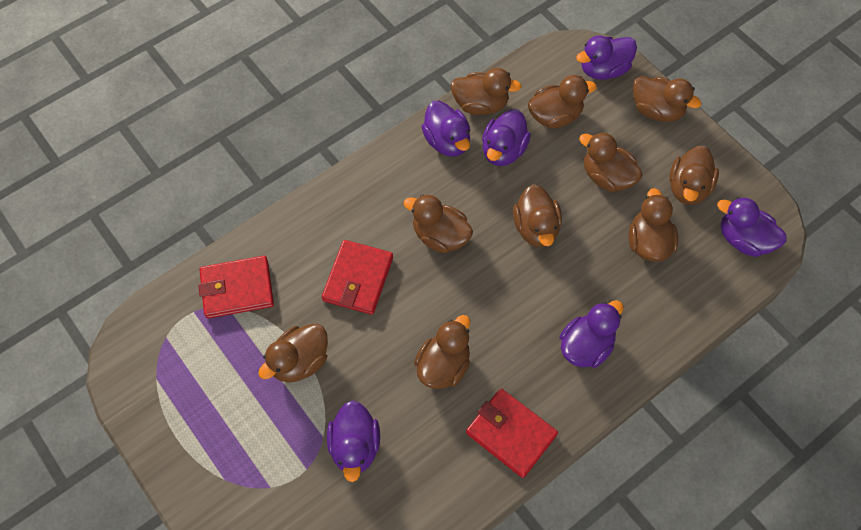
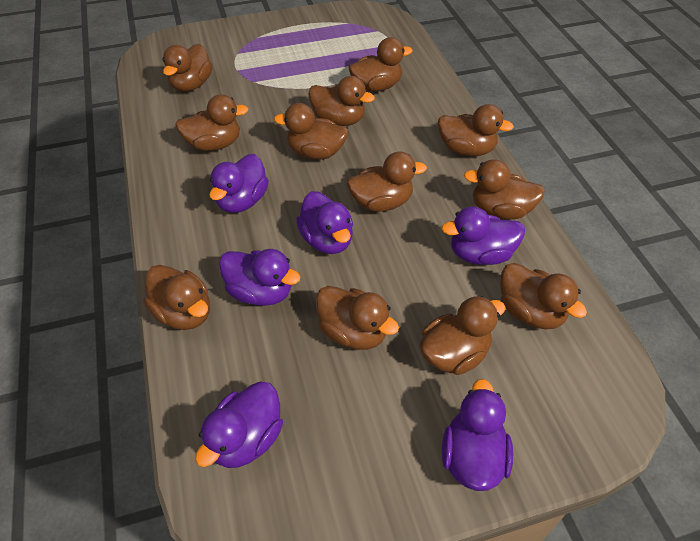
brown duck: [258,324,328,383] [404,194,473,253] [414,315,470,389] [450,68,522,115] [513,184,562,247] [528,75,597,128] [579,132,643,192] [629,188,678,262] [633,76,701,122] [669,146,719,205] = 10 -> [143,265,210,330] [162,44,213,92] [175,94,249,151] [274,103,348,159] [308,76,375,126] [316,286,399,350] [347,152,427,212] [348,37,413,92] [420,296,506,375] [438,104,514,156] [464,159,545,220] [500,263,587,330] = 12
red wallet: [198,256,274,319] [322,240,393,315] [466,388,558,478] = 3 -> none = 0

